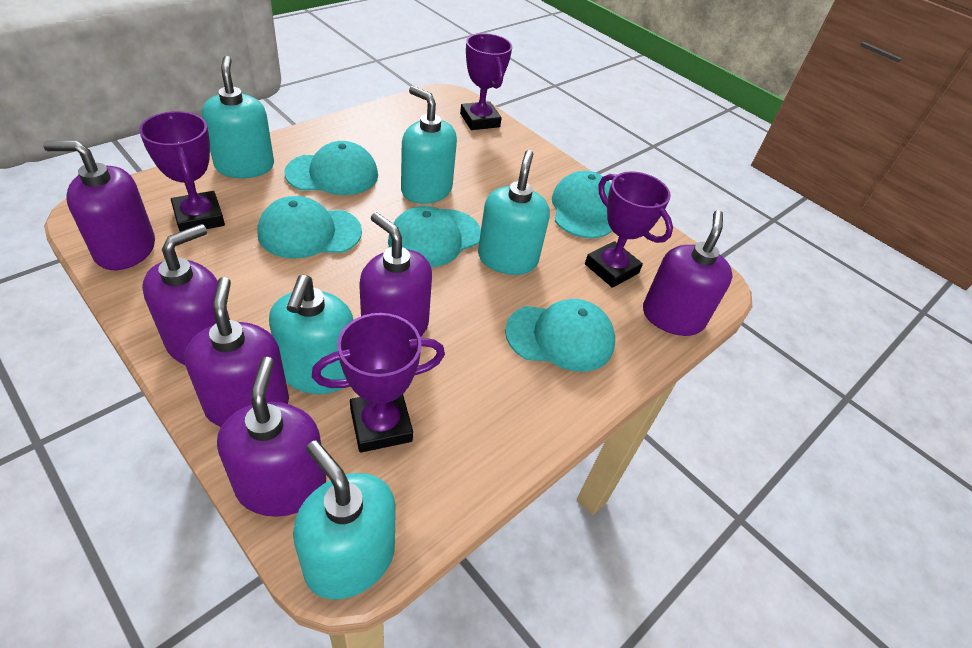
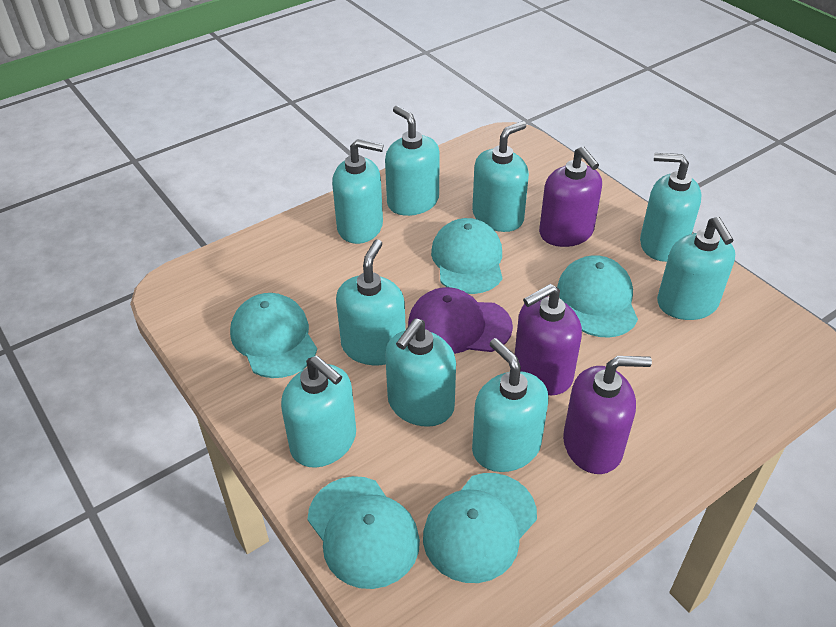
purple cap: none = 0 -> [408,287,513,354] = 1
purple soap dispenser: [43,141,155,270] [142,224,230,365] [184,277,289,427] [217,357,326,517] [359,212,432,337] [643,210,733,336] = 6 -> [515,284,582,395] [539,146,602,247] [563,356,652,474] = 3
purple trophy: [139,111,225,232] [312,313,445,453] [460,33,512,130] [585,171,673,288] = 4 -> none = 0
turquoise soap dispenser: [202,56,274,178] [269,275,354,394] [293,440,396,599] [401,86,457,204] [478,150,550,275] = 5 -> [281,356,356,468] [332,139,384,244] [336,239,406,365] [385,106,440,216] [385,319,456,427] [472,121,529,232] [472,338,548,472] [640,153,701,262] [657,217,735,320] = 9

